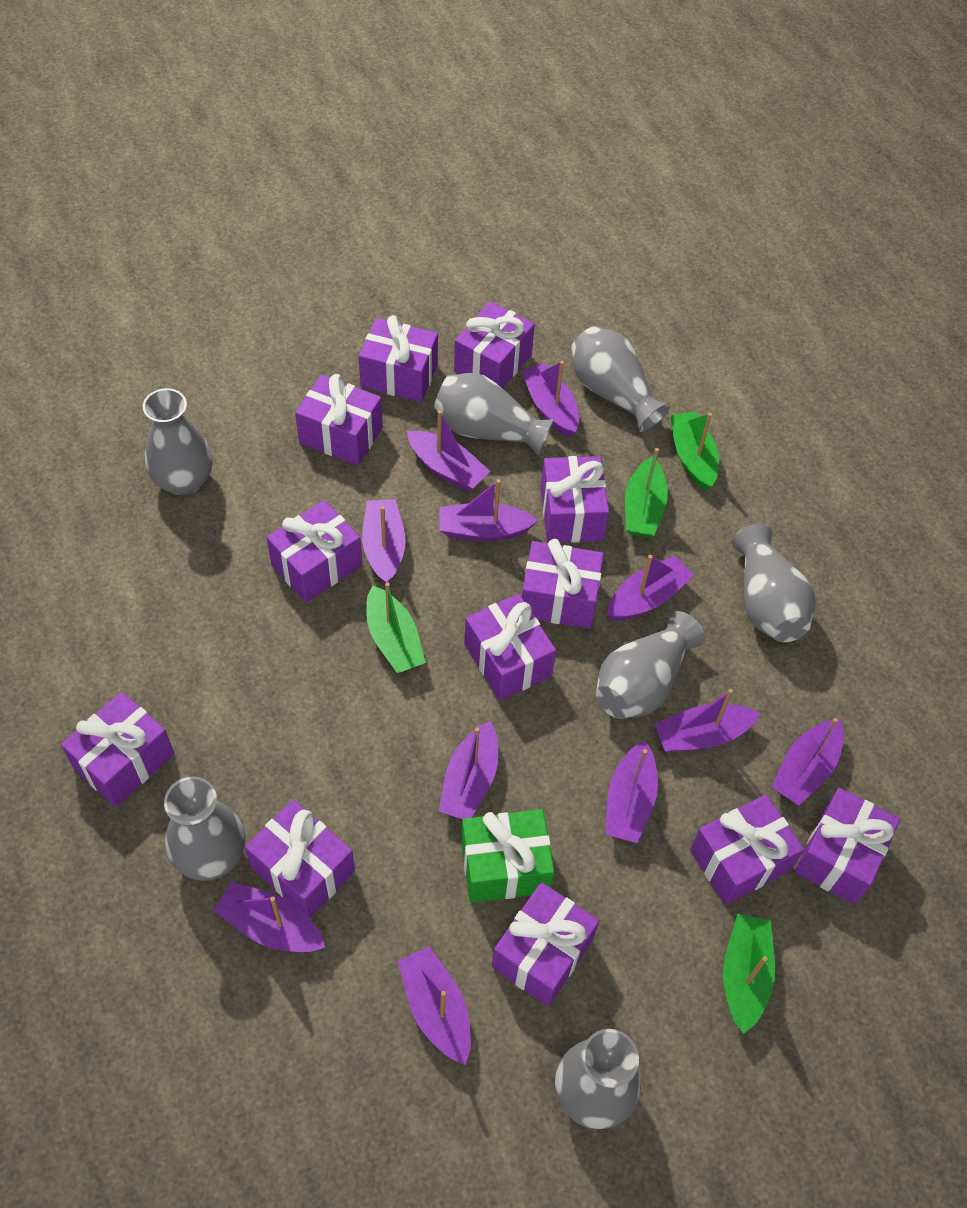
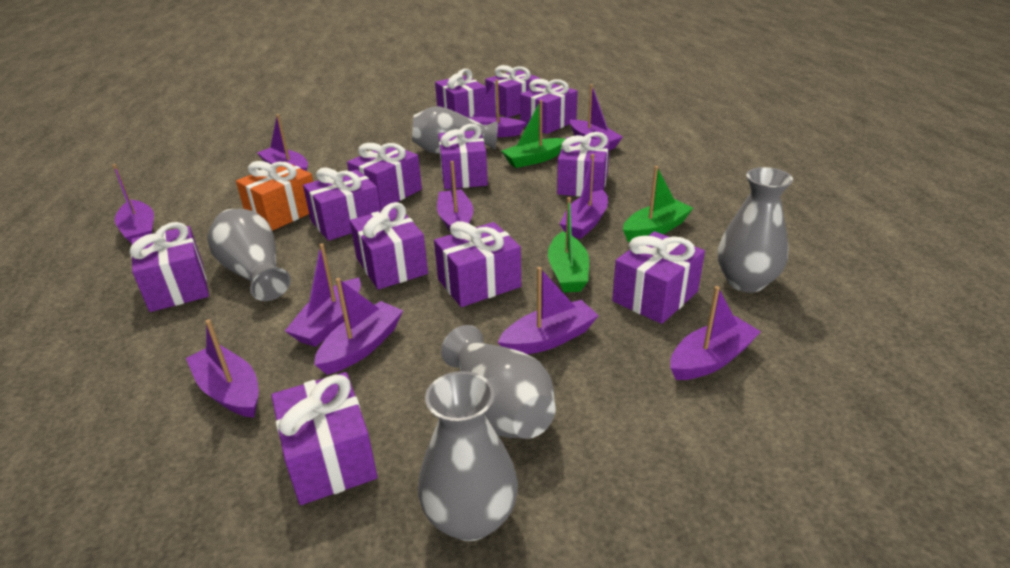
green boat: [366,582,426,673] [625,448,668,538] [670,411,719,491] [723,914,775,1034] = 4 -> [501,100,565,168] [548,197,589,292] [623,166,693,242] = 3
green gift: [461,809,555,903] = 1 -> none = 0
grey vase: [143,388,213,495] [164,776,245,881] [434,373,554,455] [555,1029,641,1129] [571,326,670,432] [596,611,705,719] [732,524,816,642] = 7 -> [208,209,291,301] [412,106,498,154] [418,371,518,541] [441,325,556,439] [718,167,793,293] = 5
orange gift: none = 0 -> [236,161,313,231] = 1

